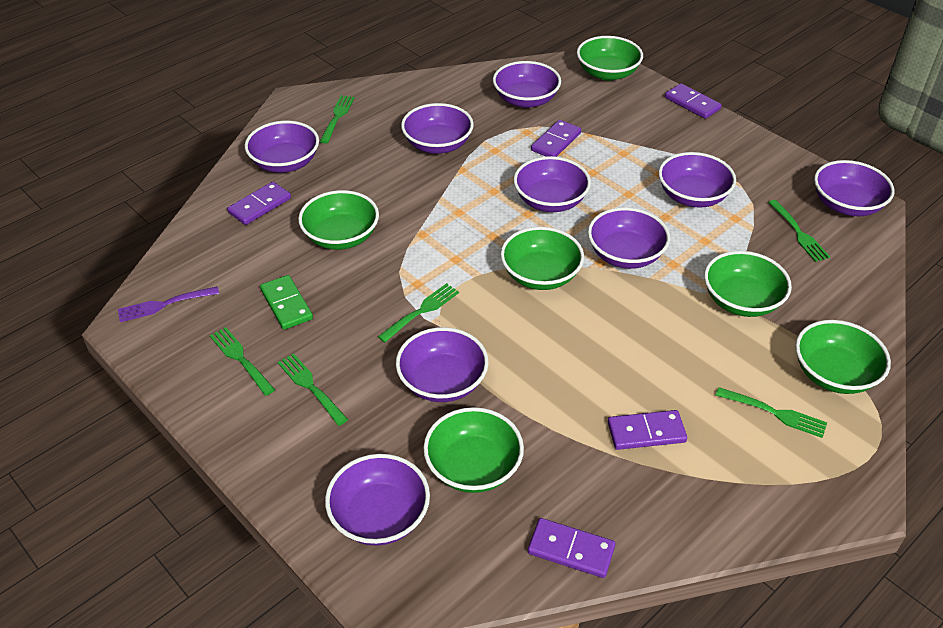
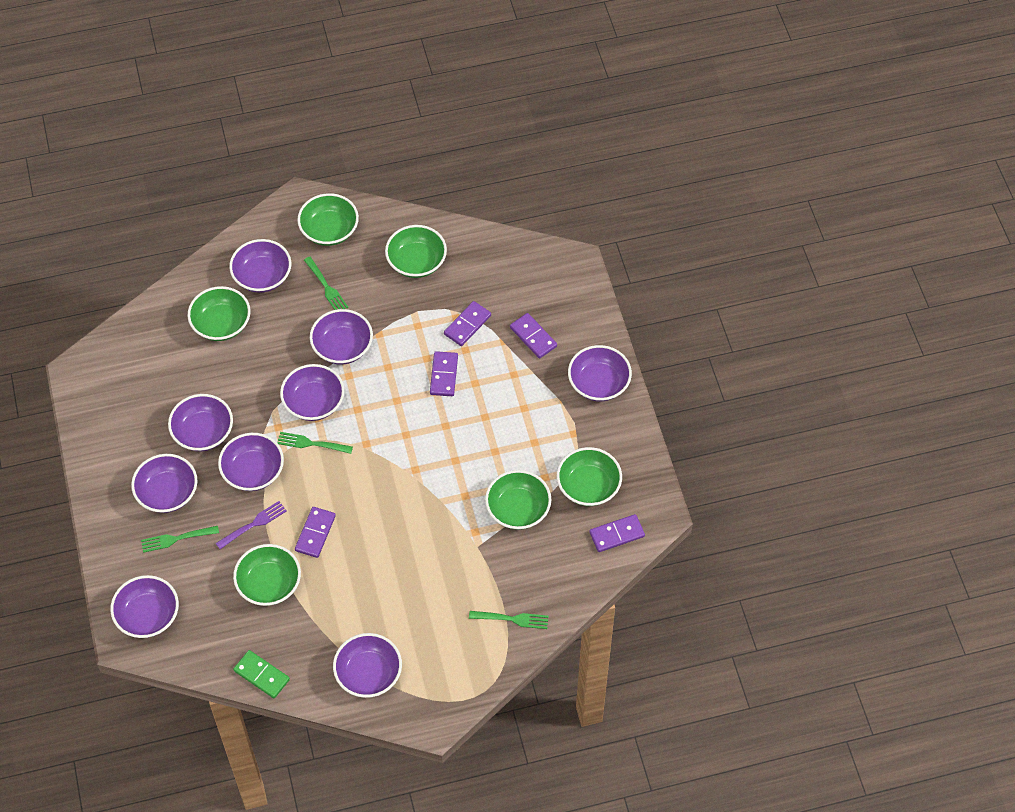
green fork: [210,327,275,396] [278,353,348,426] [320,95,355,144] [378,283,459,342] [716,387,827,438] [768,200,830,262] = 6 -> [141,526,219,553] [277,432,353,454] [304,257,348,310] [469,611,549,629] = 4

